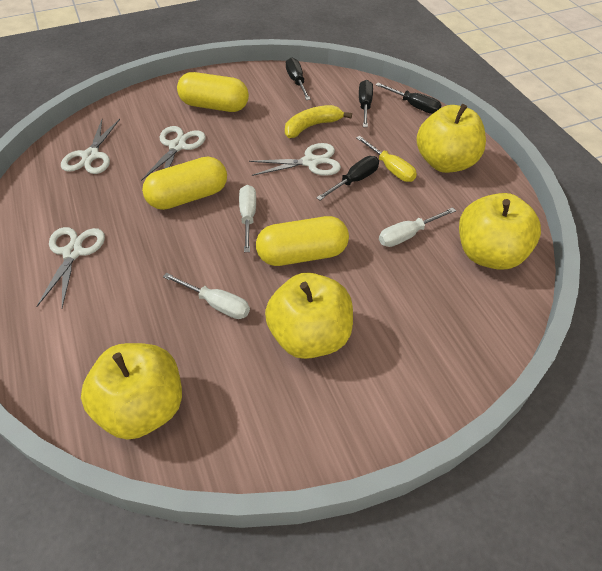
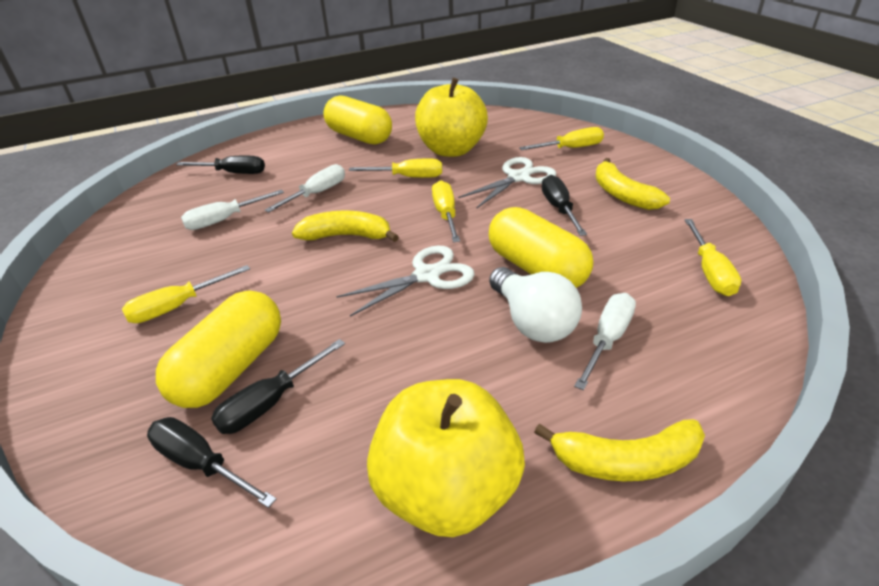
white light bulb: none = 0 -> [489,267,582,343] = 1
white scissors: [36,227,105,308] [61,119,120,174] [141,126,206,181] [249,143,341,176] = 4 -> [337,246,475,317] [458,157,556,208] = 2
yellow apple: [81,343,182,439] [265,273,353,359] [416,104,486,173] [459,193,541,270] = 4 -> [367,379,525,537] [415,78,488,157] = 2
yellow banana: [285,105,352,138] = 1 -> [292,211,399,242] [534,419,705,481] [595,158,670,210] = 3
yellow screwdriver: [356,136,417,182] = 1 -> [122,265,250,323] [349,159,442,178] [432,180,460,242] [519,127,604,150] [685,219,741,296] = 5

